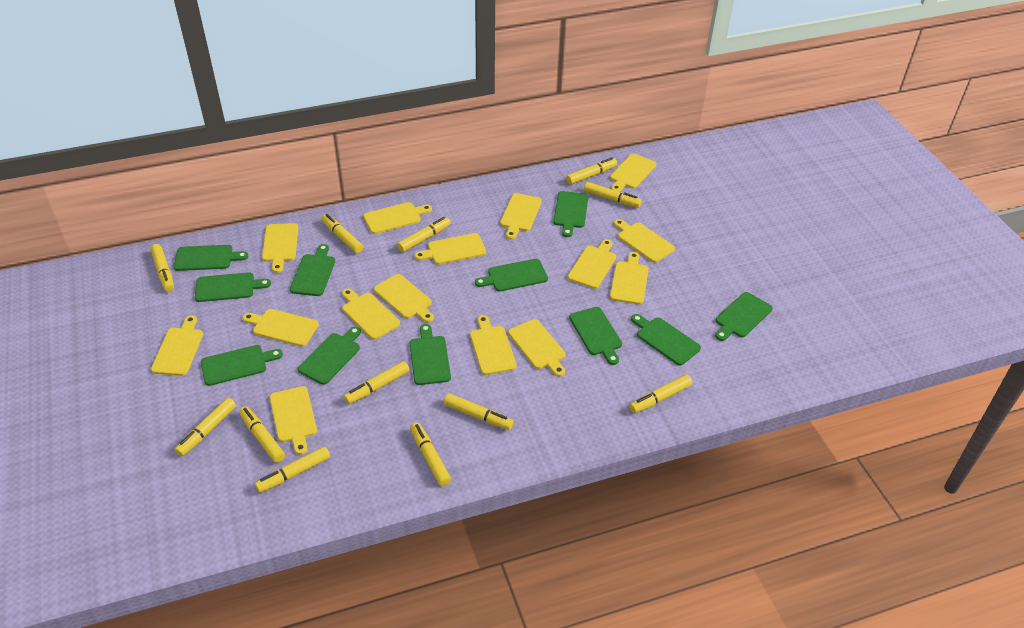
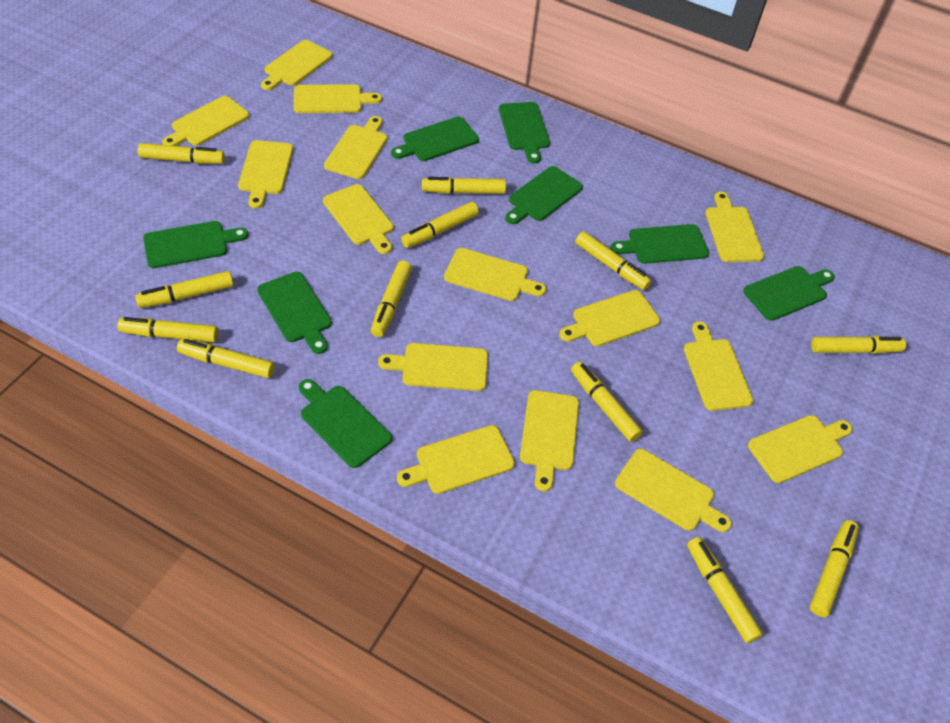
green cutting board: [173,245,248,271] [195,272,271,302] [201,345,283,386] [290,244,335,296] [298,327,361,385] [410,324,451,385] [475,259,548,291] [553,191,588,237] [569,307,622,365] [631,314,701,366] [715,292,773,341] = 11 -> [143,221,248,268] [257,272,332,354] [299,379,392,468] [391,117,479,161] [499,102,550,164] [505,166,583,224] [611,224,709,264] [743,266,835,321] = 8

